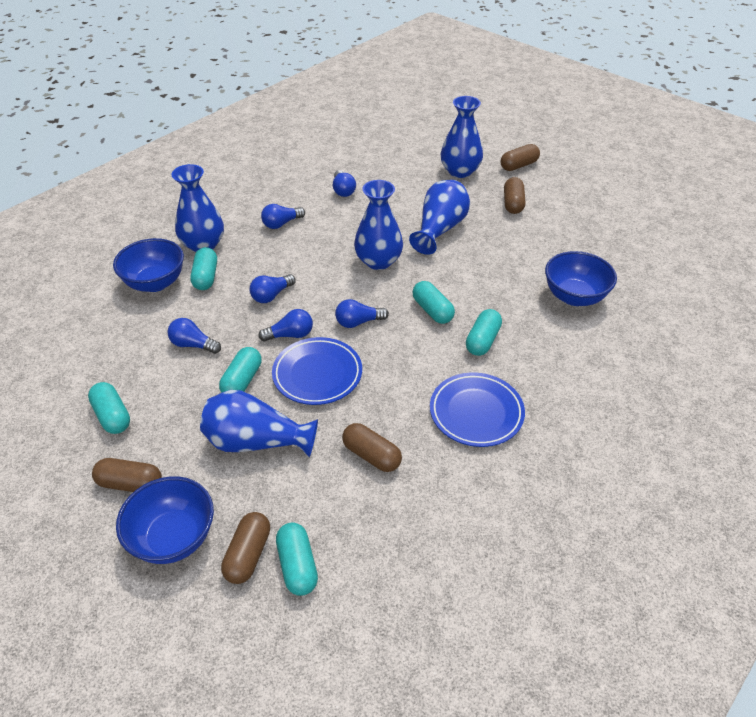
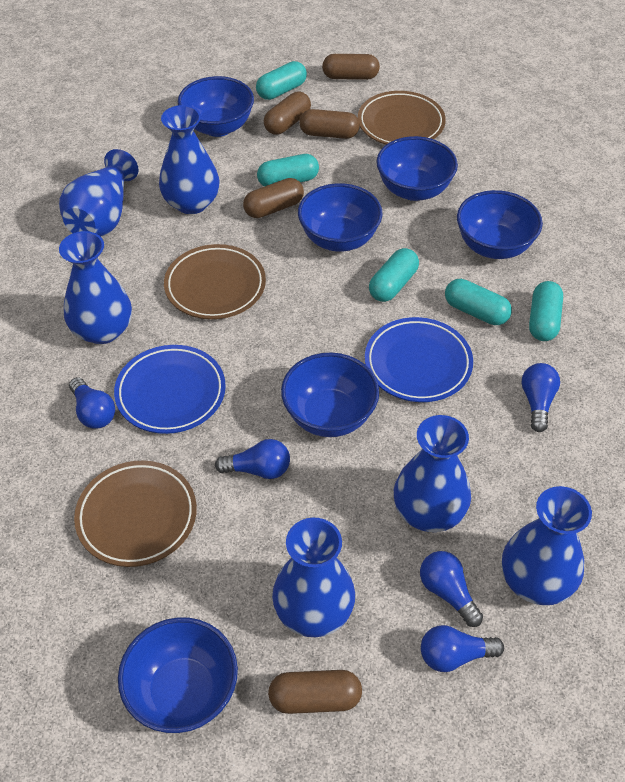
blue bowl: [113,238,184,292] [116,476,214,564] [545,251,617,306] = 3 -> [118,617,238,733] [178,76,254,137] [281,353,379,437] [298,183,382,252] [376,136,458,201] [457,190,543,259] = 6
blue light bulb: [167,318,221,354] [250,274,295,303] [258,309,313,342] [261,204,305,229] [333,170,356,197] [335,299,389,328] = 6 -> [69,377,115,429] [215,439,290,479] [420,551,483,627] [421,625,504,672] [521,363,560,432] = 5
blue vase: [172,164,224,252] [200,390,318,457] [354,180,403,270] [409,180,470,255] [441,96,483,178] = 5 -> [59,149,138,237] [59,231,132,344] [159,105,220,214] [272,518,355,637] [394,415,471,532] [502,486,592,605] = 6
brown plate: none = 0 -> [74,460,197,567] [164,244,266,319] [358,91,446,145] = 3
turquoise capsule: [88,382,130,434] [190,247,217,290] [219,347,262,393] [276,523,318,596] [412,281,455,324] [466,309,502,356] = 6 -> [256,61,307,100] [257,154,319,187] [369,248,419,302] [445,279,512,325] [529,281,563,341] = 5

